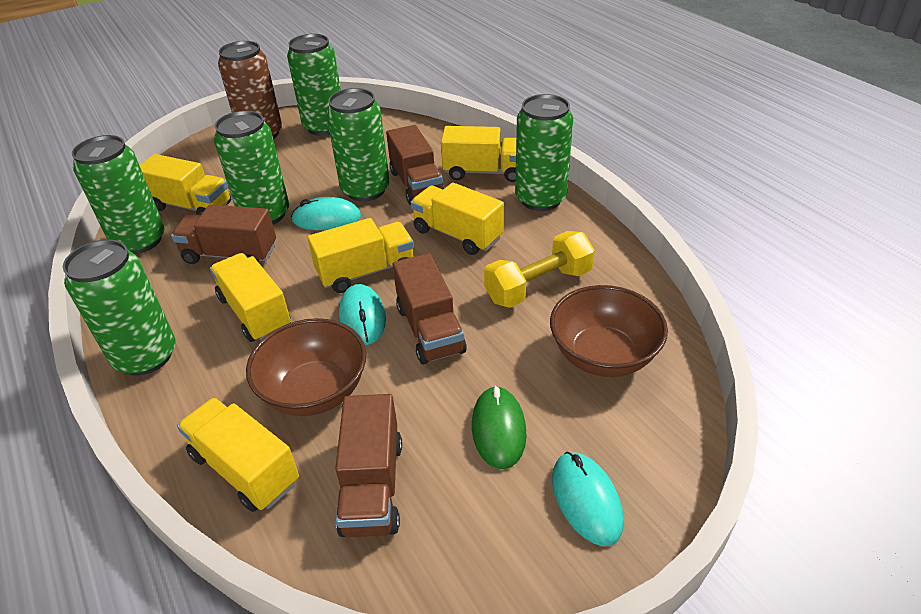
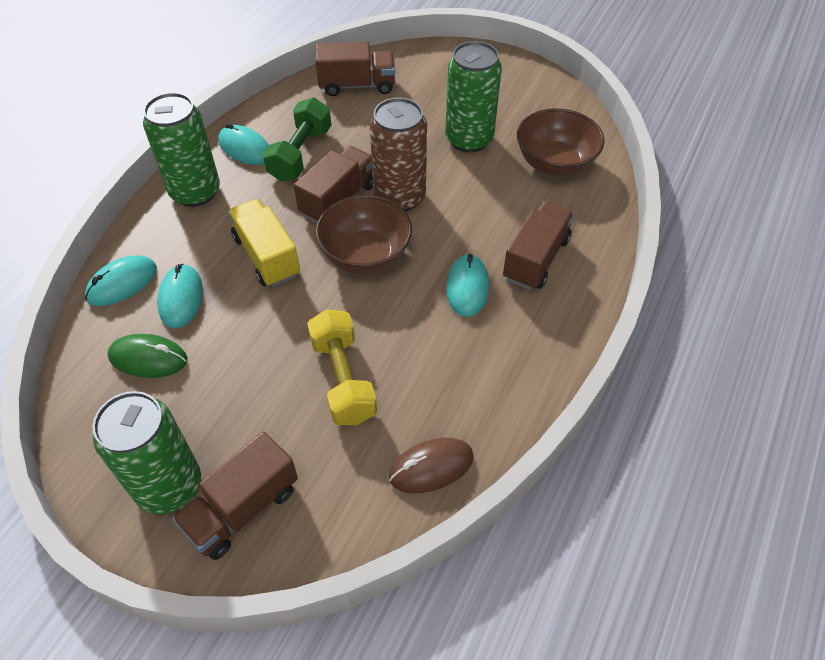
brown mouse: none = 0 -> [389,438,474,493] = 1
green can: [63,239,176,376] [72,135,165,254] [214,111,289,225] [287,34,341,136] [326,88,390,202] [515,94,573,211] = 6 -> [92,391,201,514] [143,92,220,207] [445,41,502,153] = 3
green dumbbell: none = 0 -> [263,97,331,181] = 1
turquoise mouse: [291,197,361,230] [339,284,386,345] [552,452,624,546] = 3 -> [85,255,157,306] [157,264,203,328] [218,123,268,165] [446,254,489,317] = 4
yellow truck: [139,154,231,215] [177,398,299,512] [210,253,291,342] [308,218,414,293] [411,183,504,255] [441,126,516,182] = 6 -> [228,199,300,287] = 1

